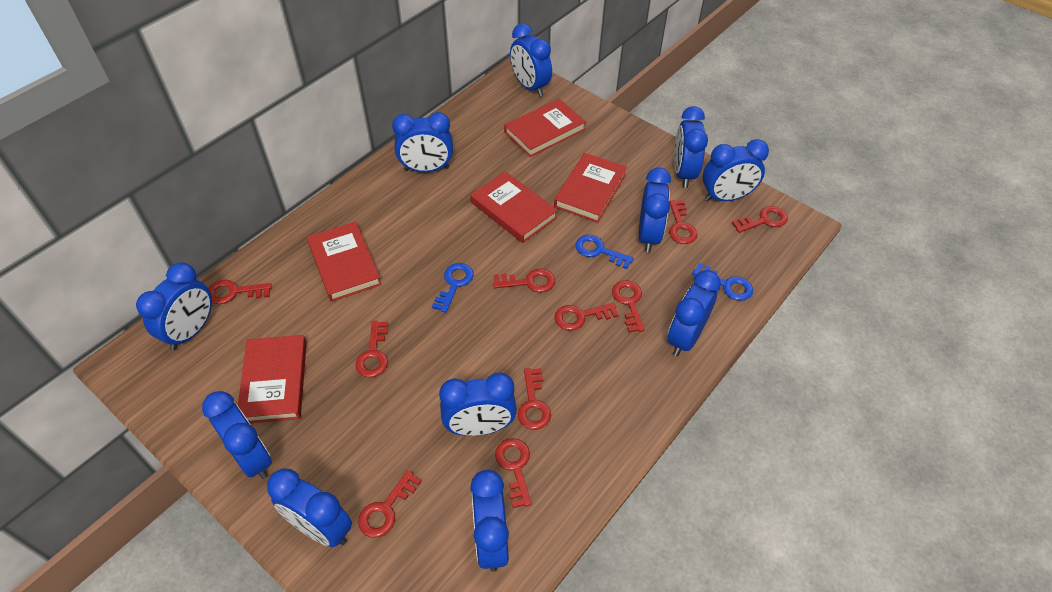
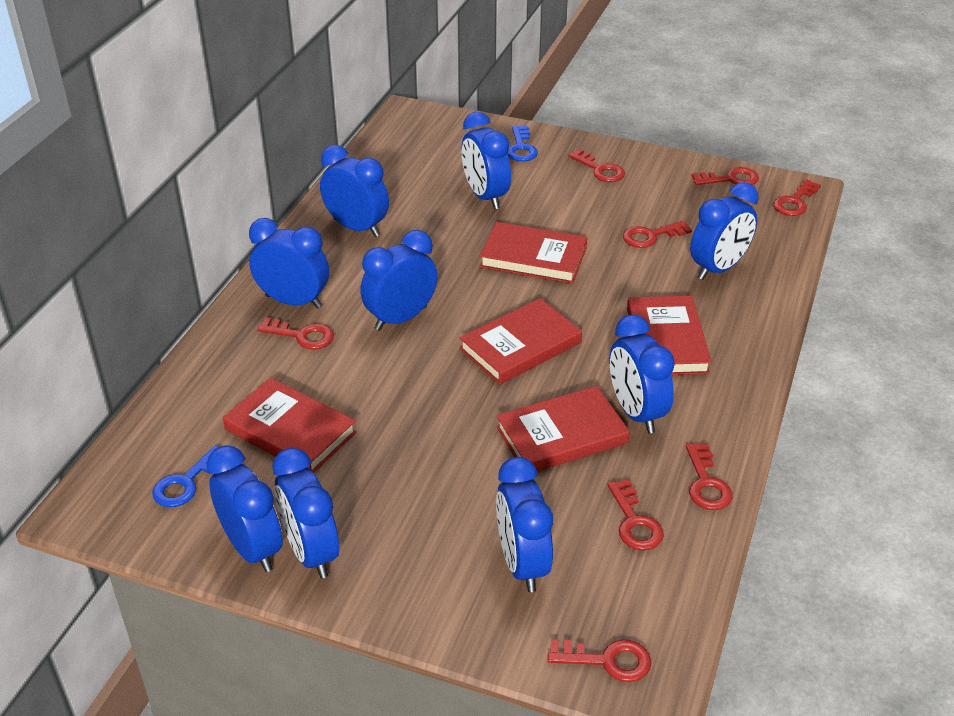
blue clock: [136,262,212,350] [202,391,272,479] [267,469,352,547] [392,112,453,172] [439,373,517,436] [470,470,509,572] [510,23,552,97] [639,167,671,252] [668,270,721,356] [674,106,708,188] [703,139,769,201] = 11 -> [206,445,283,572] [249,218,329,308] [272,448,339,578] [320,145,389,237] [360,230,438,331] [461,112,511,209] [496,457,553,592] [609,314,675,433] [690,182,759,280] = 9
blue key: [432,263,474,313] [575,235,634,269] [692,263,753,301] = 3 -> [152,446,218,507] [507,126,538,161] = 2
red key: [208,280,272,304] [355,321,388,378] [358,470,422,538] [493,269,555,293] [495,438,532,508] [517,368,551,430] [554,303,619,331] [612,280,645,333] [669,200,697,244] [732,206,788,233] = 10 -> [257,317,334,350] [548,639,651,682] [568,149,625,182] [607,479,664,550] [623,221,692,248] [686,443,733,510] [692,167,759,185] [773,179,821,216] = 8

